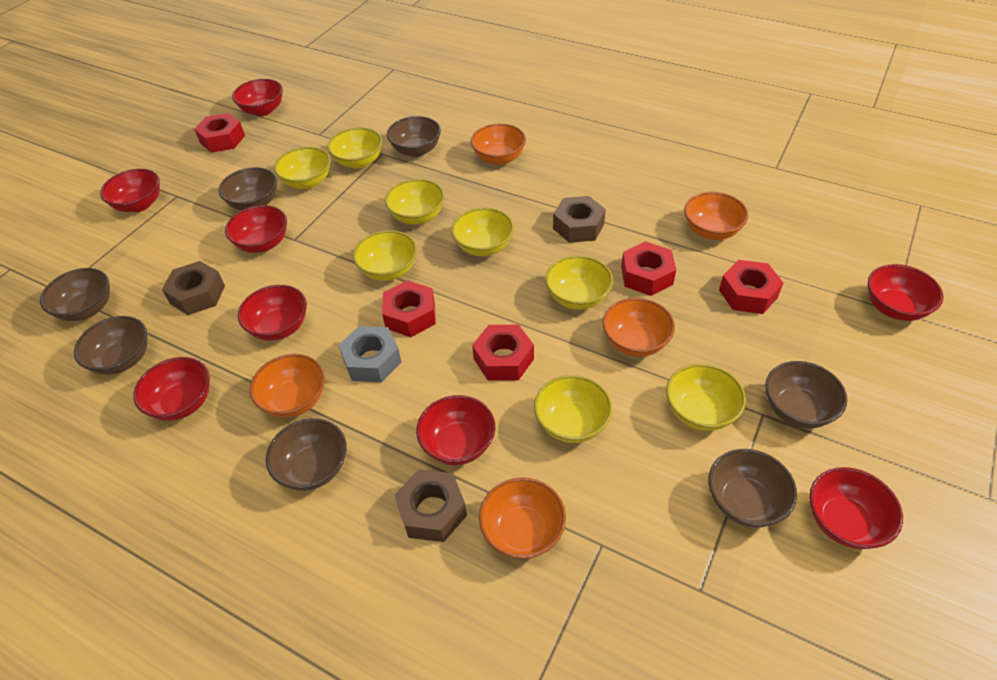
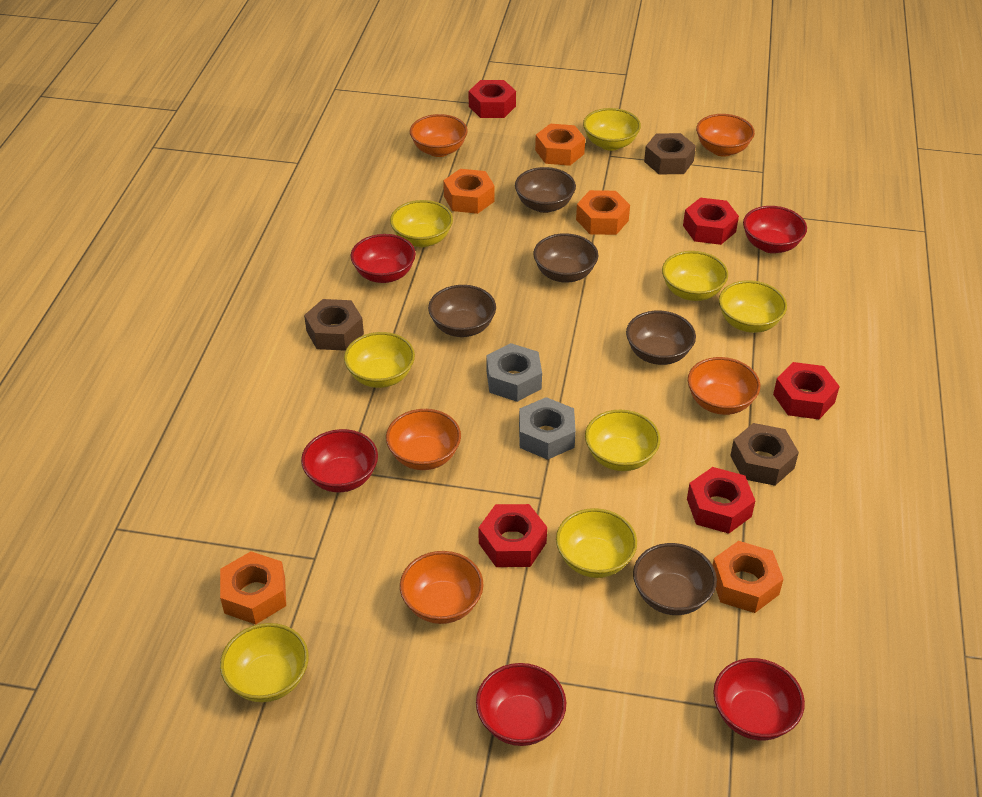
brown bowl: [40,268,110,321] [74,316,148,375] [218,167,277,211] [266,418,347,491] [387,116,441,157] [708,449,797,528] [765,361,847,428] = 7 -> [428,285,496,337] [515,167,576,213] [533,233,598,283] [626,311,696,365] [633,543,717,615] = 5
grey nut: [338,326,402,383] = 1 -> [487,343,542,402] [519,397,576,460] = 2
orange nut: none = 0 -> [220,551,286,624] [443,169,495,214] [535,124,585,166] [576,190,630,235] [713,541,784,613] = 5
red bowl: [100,169,160,212] [133,357,210,421] [225,205,287,253] [232,79,283,116] [238,285,307,341] [416,395,495,465] [809,467,903,549] [868,264,943,321] = 8 -> [301,429,378,492] [351,234,416,283] [476,663,566,746] [713,658,805,740] [743,206,807,253] = 5

